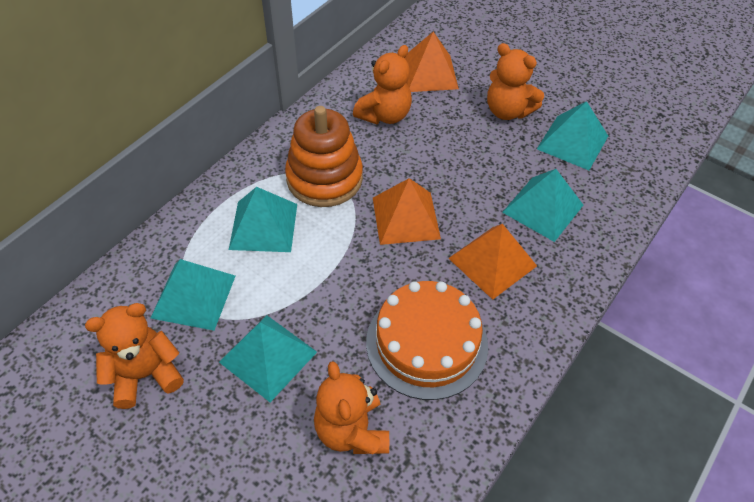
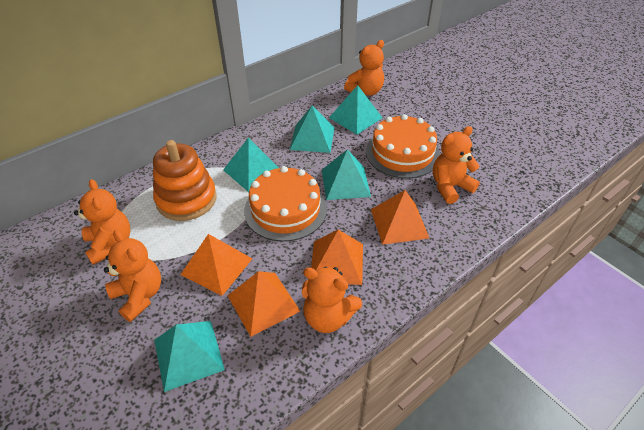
orange cake: [366,281,488,400] = 1 -> [244,166,327,241] [366,114,440,178] = 2
orange pyramid: [373,178,441,245] [405,31,459,92] [448,224,537,300] = 3 -> [180,234,252,296] [227,271,300,337] [311,229,363,285] [371,190,429,245] = 4
orange teddy bear: [85,303,184,409] [314,361,389,454] [353,45,412,124] [487,43,544,120] = 4 -> [74,179,130,265] [104,230,161,322] [302,267,362,333] [344,40,384,96] [433,126,480,204] = 5

